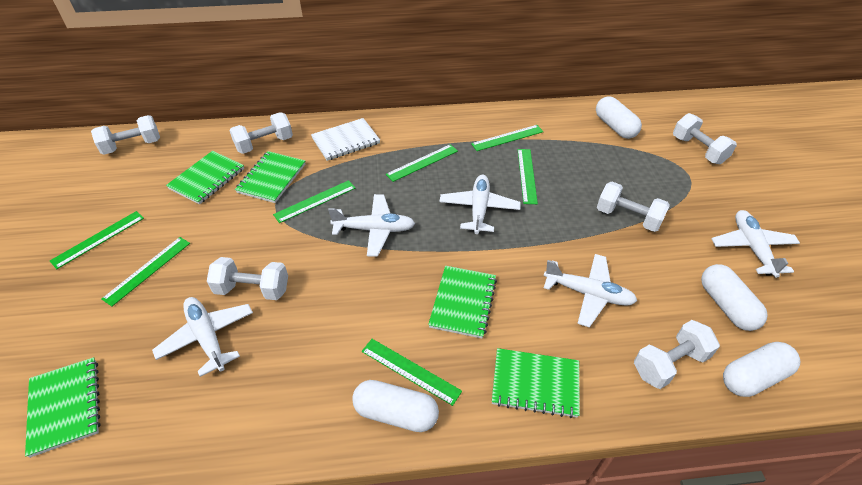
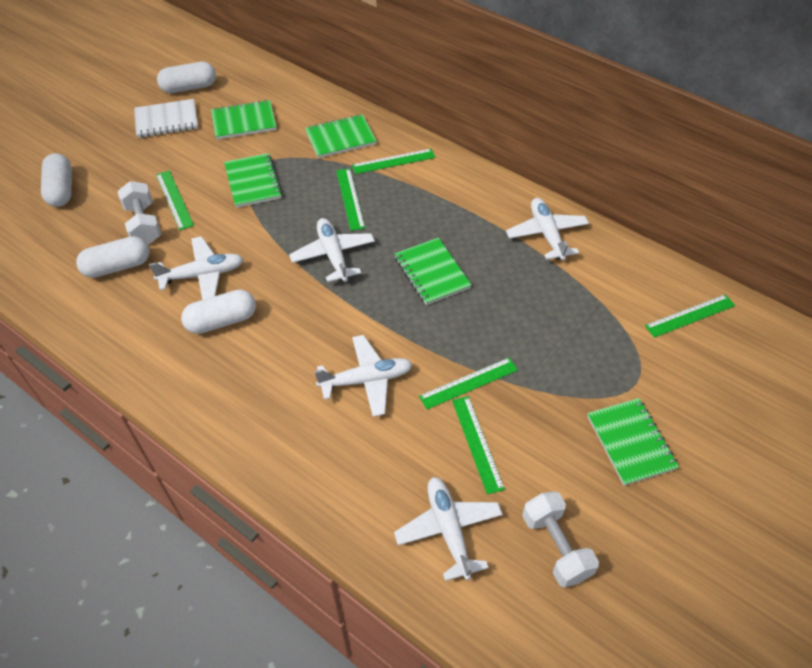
green ruler: [50,211,144,269] [101,237,190,307] [273,180,356,223] [362,339,462,406] [386,144,458,182] [471,125,544,151] [518,149,538,204] = 7 -> [156,170,194,230] [336,168,365,231] [352,149,435,174] [419,358,518,410] [452,396,505,495] [645,294,735,338] = 6
white dumbbell: [91,115,160,155] [207,257,288,300] [229,112,293,154] [597,182,670,232] [634,320,720,389] [673,113,737,164] = 6 -> [118,181,161,245] [522,491,599,587] = 2

